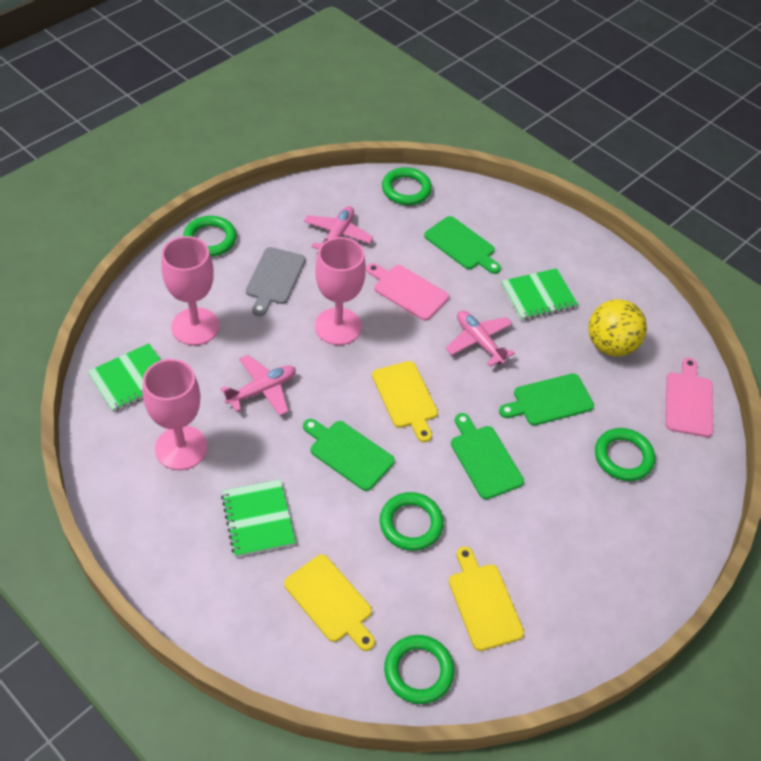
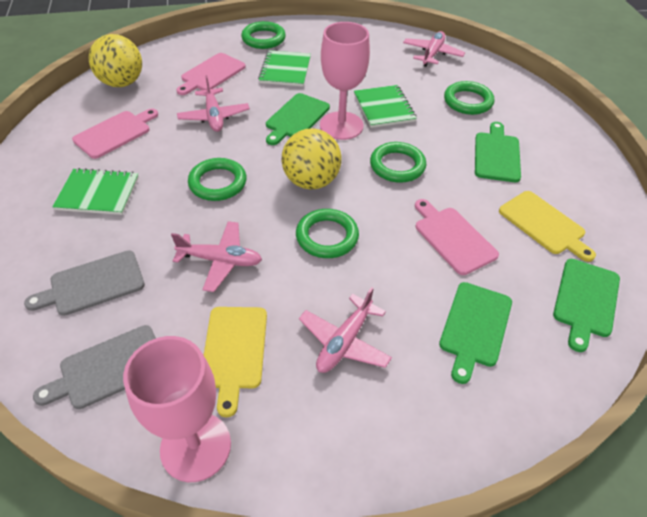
grey cutting board: [246,247,305,316] = 1 -> [24,250,145,316] [33,325,156,409] = 2
pink cutting board: [366,263,449,321] [666,358,713,437] = 2 -> [72,108,158,159] [176,53,246,95] [415,199,499,275] = 3
pink goblet: [143,359,208,470] [161,236,219,345] [315,237,366,345] = 3 -> [123,336,231,482] [320,22,370,140] = 2
pink plane: [220,355,296,416] [304,206,373,250] [446,310,515,367] = 3 -> [171,221,262,292] [177,75,250,132] [299,287,392,373] [403,31,465,67] = 4
yellow ball: [588,299,647,357] = 1 -> [89,34,142,87] [281,129,342,190] = 2
yellow cutting board: [284,554,375,651] [372,361,438,442] [449,546,524,651] = 3 -> [204,307,267,417] [499,191,596,262] = 2

